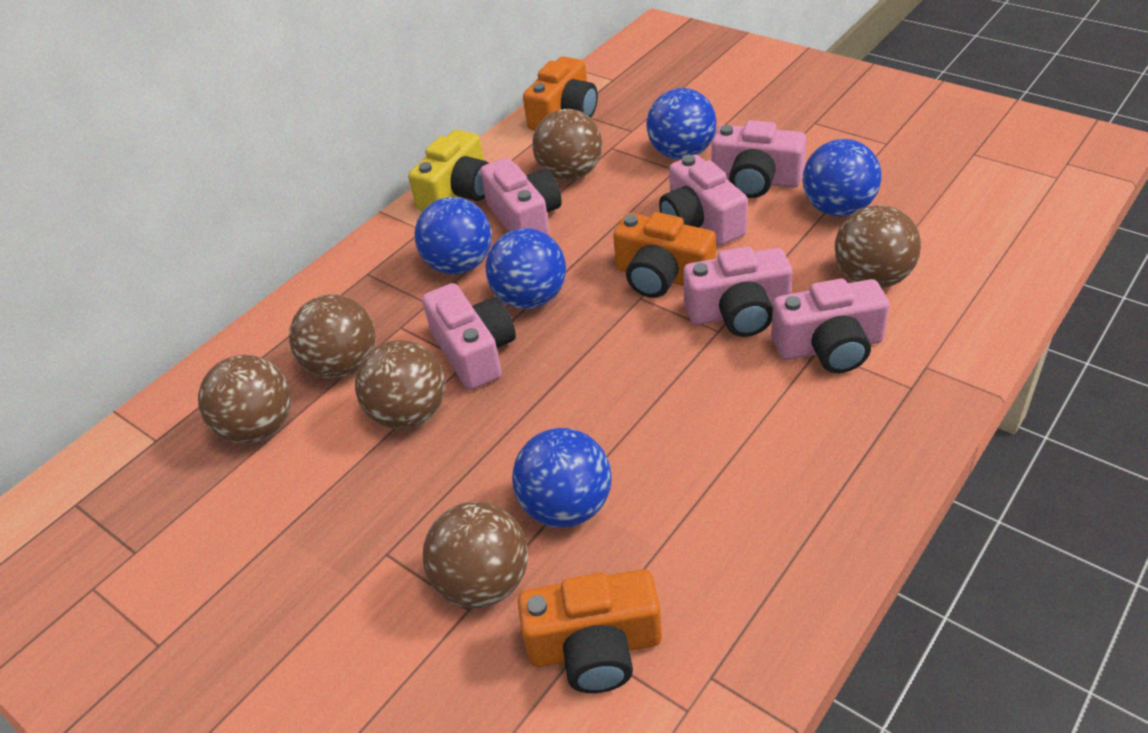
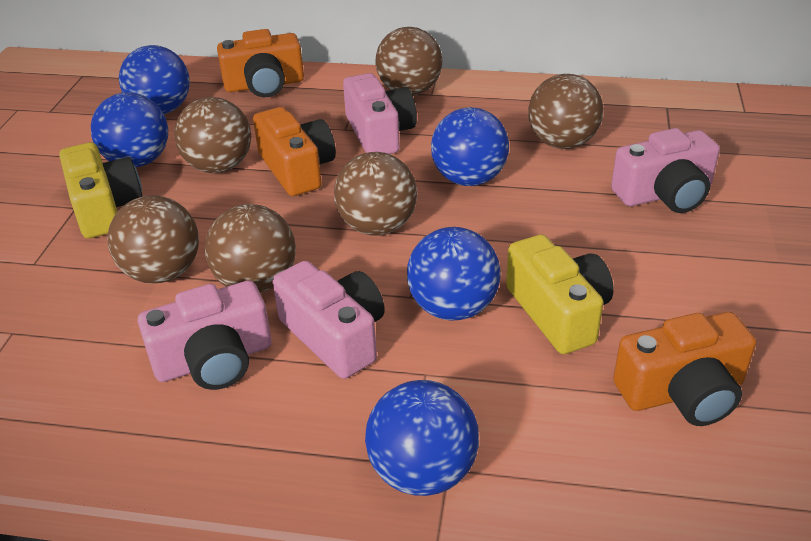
pink camera: [422,283,516,390] [480,158,562,235] [659,155,748,245] [683,247,793,337] [712,120,806,198] [771,279,889,373] = 6 -> [138,280,272,390] [273,261,385,379] [343,73,417,154] [611,128,720,213] = 4
yellow camera: [408,130,489,211] = 1 -> [59,142,143,238] [506,235,614,354] = 2

